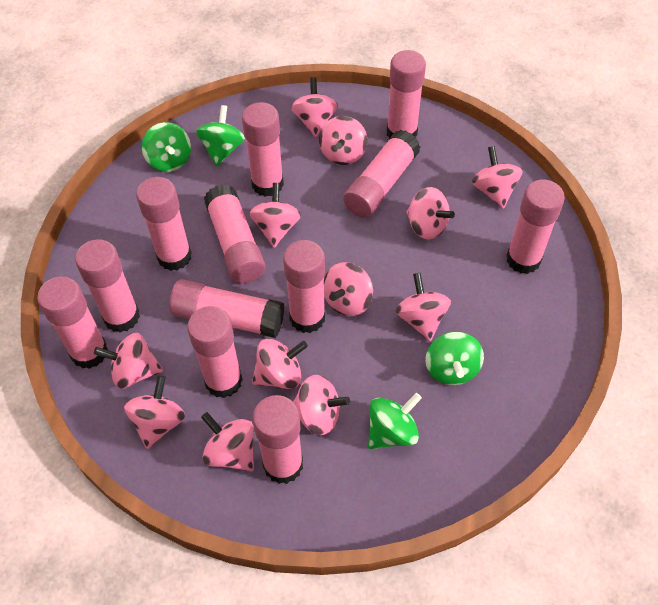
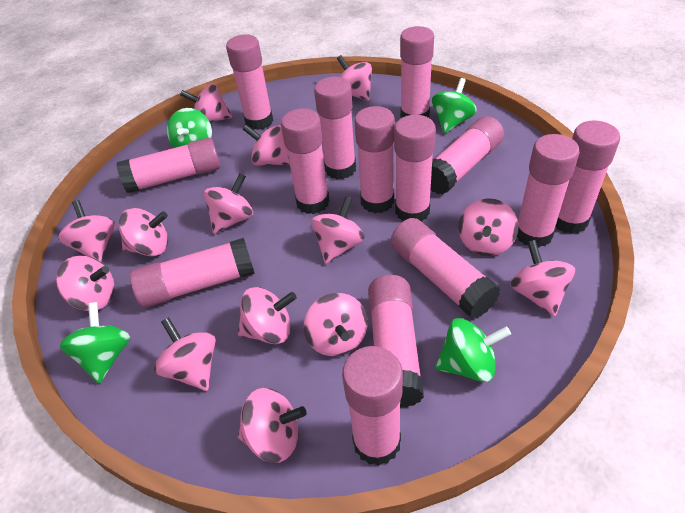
pink glue stick: [37,276,108,369] [75,239,140,333] [136,177,191,271] [169,279,285,338] [187,306,243,398] [204,184,265,284] [242,102,284,197] [253,395,303,484] [283,240,325,333] [343,130,421,218] [387,50,426,138] [506,180,565,274] = 12 -> [116,138,221,193] [130,238,255,308] [226,35,273,130] [281,108,330,214] [314,76,356,179] [342,346,403,466] [354,106,395,213] [368,275,424,408] [390,218,501,319] [394,115,436,222] [400,26,434,118] [431,116,504,194] [517,134,580,248] [555,121,620,234] = 14
pink spinning top: [94,333,163,389] [124,375,185,449] [201,412,254,472] [249,183,301,248] [252,338,308,389] [291,77,338,138] [293,375,350,435] [319,116,367,165] [324,262,373,316] [395,273,451,341] [406,187,455,240] [472,146,523,209] = 12 -> [56,256,115,311] [58,200,115,262] [119,208,168,256] [154,317,216,391] [180,84,232,122] [204,173,253,234] [238,287,297,344] [238,388,307,463] [243,125,290,166] [304,293,368,356] [311,196,365,264] [337,55,372,101] [458,198,519,256] [511,240,575,317] = 14

